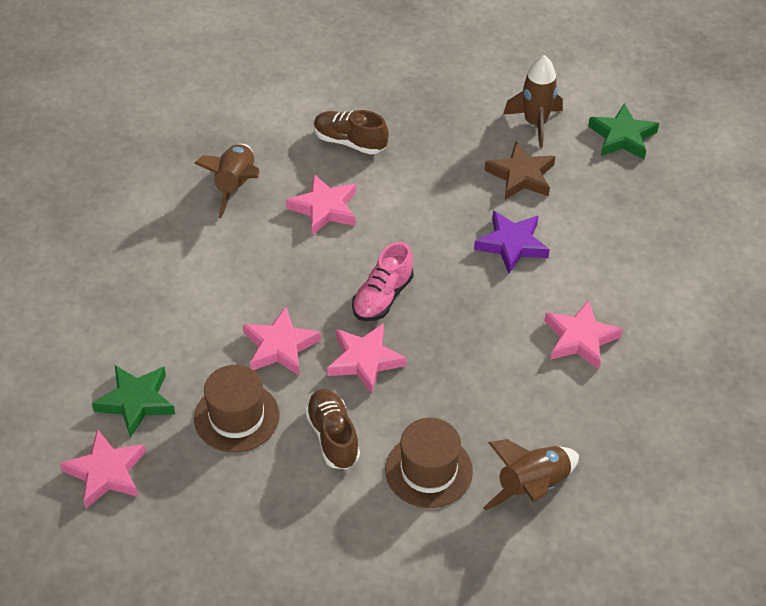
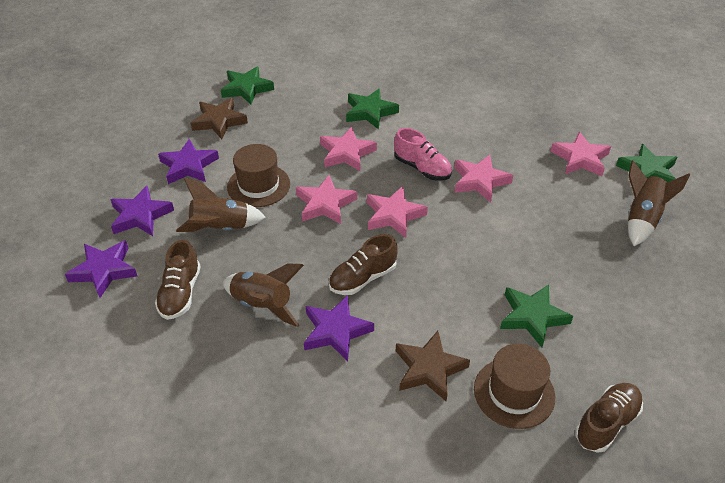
brown shoe: [305,389,360,469] [314,110,389,155] = 2 -> [155,240,201,320] [329,234,398,295] [575,383,643,453] = 3
brown star: [484,141,555,199] = 1 -> [190,98,248,139] [396,331,470,401] = 2
green star: [92,365,175,438] [588,103,659,159] = 2 -> [221,66,274,104] [346,88,399,129] [500,285,573,347] [616,144,677,183] = 4
purple star: [474,211,550,274] = 1 -> [65,240,137,298] [110,186,174,236] [158,139,219,184] [304,295,374,361] = 4

